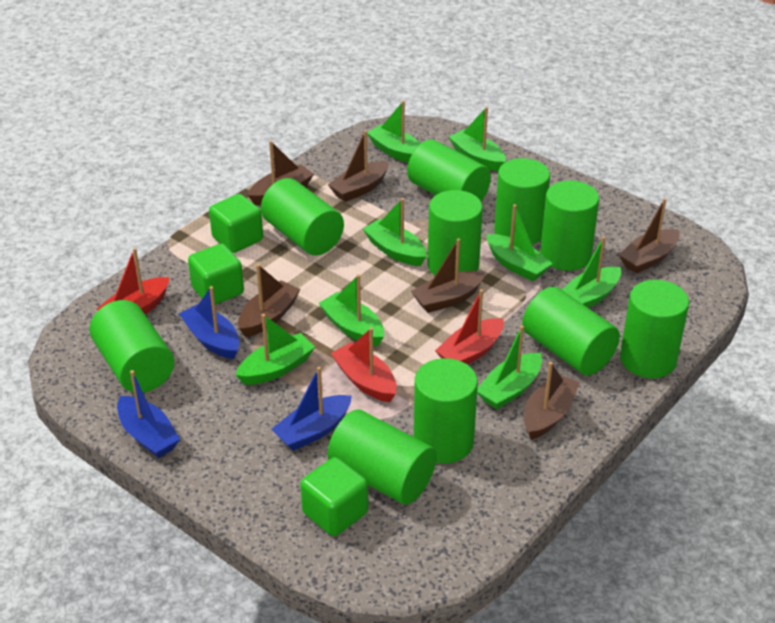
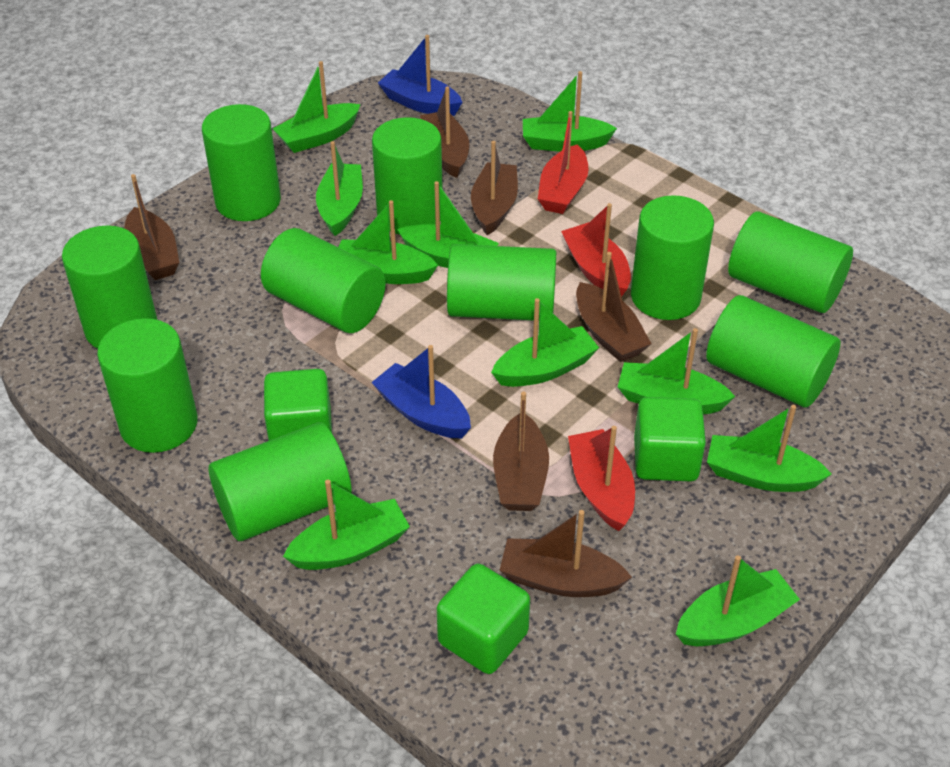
blue boat: [117,370,180,458] [179,286,239,359] [271,367,352,451] = 3 -> [372,345,471,439] [378,35,462,116] = 2
green boat: [236,314,315,385] [318,274,384,346] [363,198,427,266] [367,101,421,163] [449,107,506,171] [477,325,542,409] [487,204,553,281] [562,236,621,308] = 8 -> [272,61,361,153] [283,480,410,570] [316,141,363,236] [338,200,438,284] [397,181,499,268] [491,298,599,387] [523,71,617,152] [618,328,735,414] [676,555,800,646] [707,405,832,492] = 10

